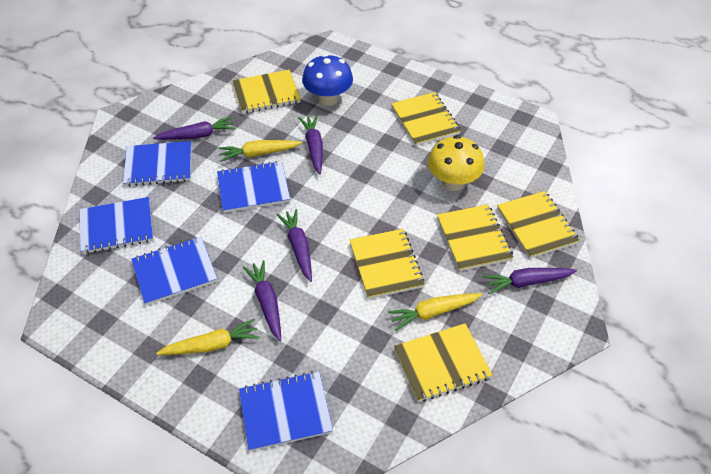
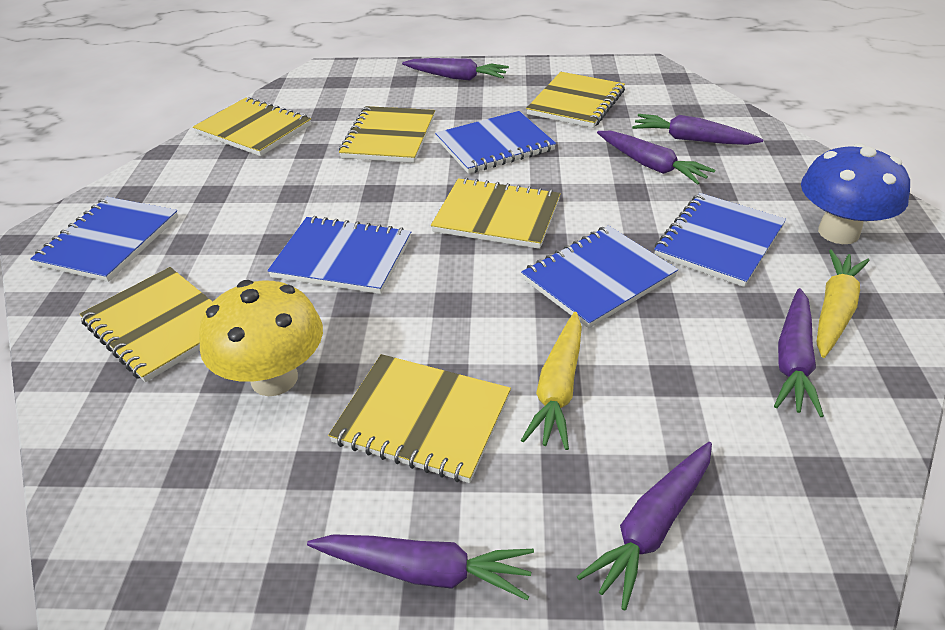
purple carrot: [153,116,236,140] [243,260,281,341] [277,209,312,282] [299,115,323,174] [482,268,577,294] = 5 -> [307,534,534,600] [402,58,509,80] [577,442,712,610] [597,131,716,185] [632,114,763,145] [774,288,824,417] = 6
yellow carrot: [156,319,260,355] [219,140,302,162] [388,293,483,331] = 3 -> [521,312,582,450] [817,250,870,358] = 2

